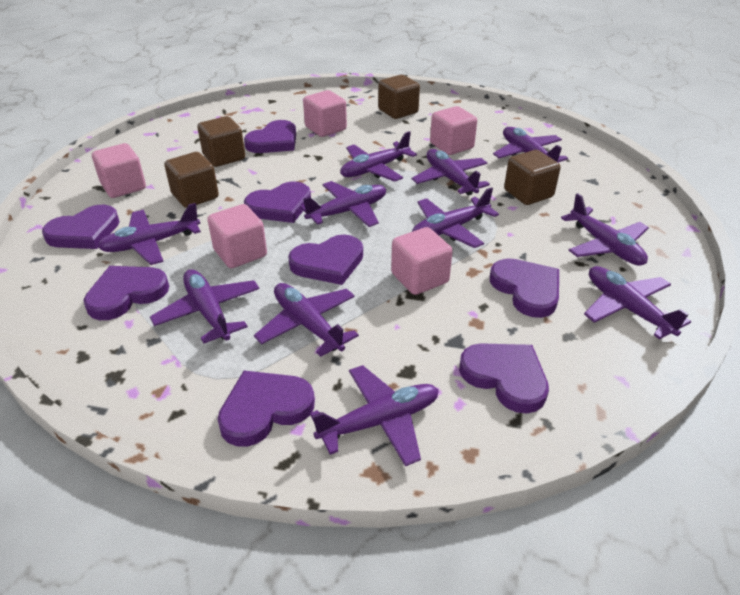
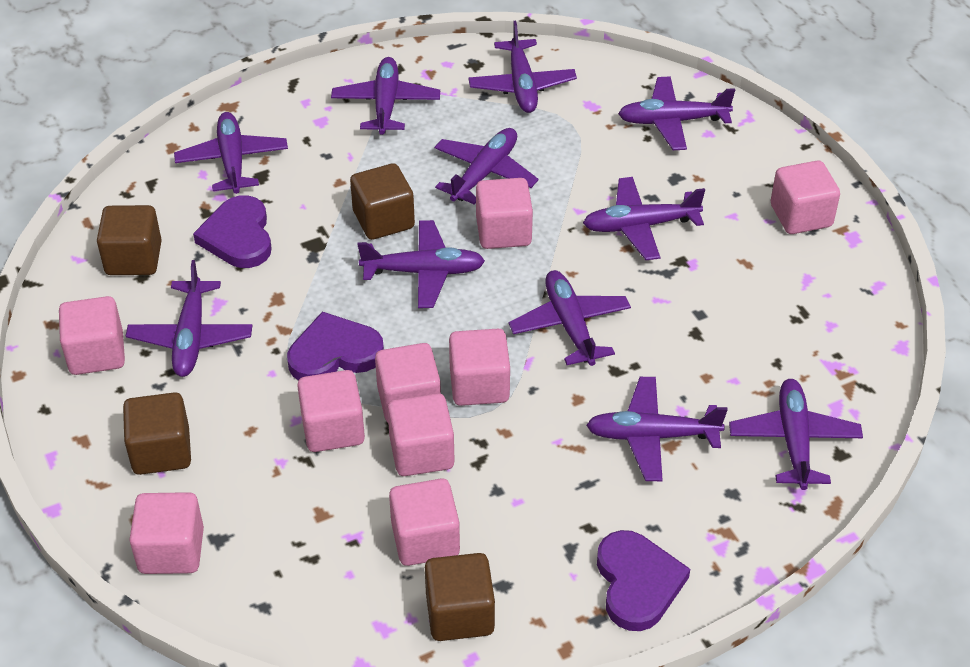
pink cube: [92,143,146,198] [207,204,267,268] [303,90,347,137] [391,227,453,295] [430,106,477,155] = 5 -> [59,296,125,375] [129,492,204,574] [297,370,365,452] [375,343,441,423] [387,393,455,476] [389,479,460,566] [449,329,510,406] [476,178,533,249] [771,161,840,234] = 9
purple heart: [42,205,120,249] [83,266,169,320] [217,371,315,447] [244,120,296,153] [244,181,311,223] [288,235,363,285] [459,343,549,413] [490,259,559,318] = 8 -> [193,195,272,268] [287,312,384,380] [597,530,690,631] = 3

